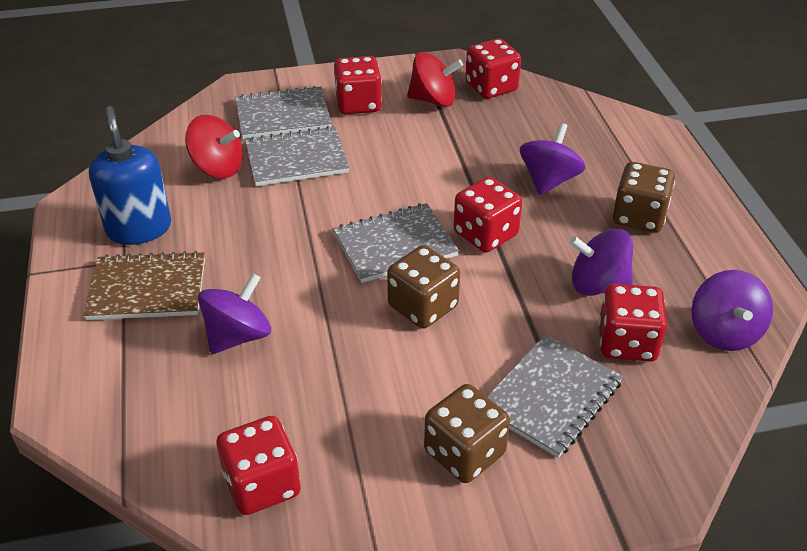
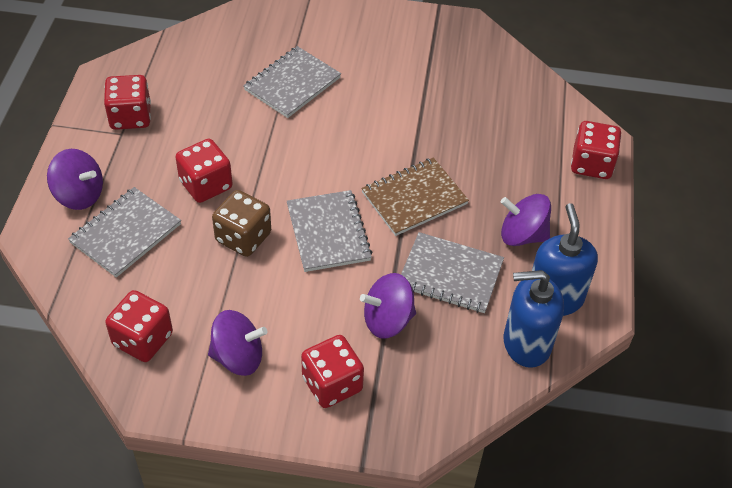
blue soap dispenser: [89,106,171,245] = 1 -> [504,270,564,368] [532,203,598,316] = 2
brown dice: [387,245,460,329] [424,384,510,483] [613,162,675,233] = 3 -> [212,190,271,257] = 1
red spinning top: [185,115,243,178] [407,52,463,107] = 2 -> none = 0

